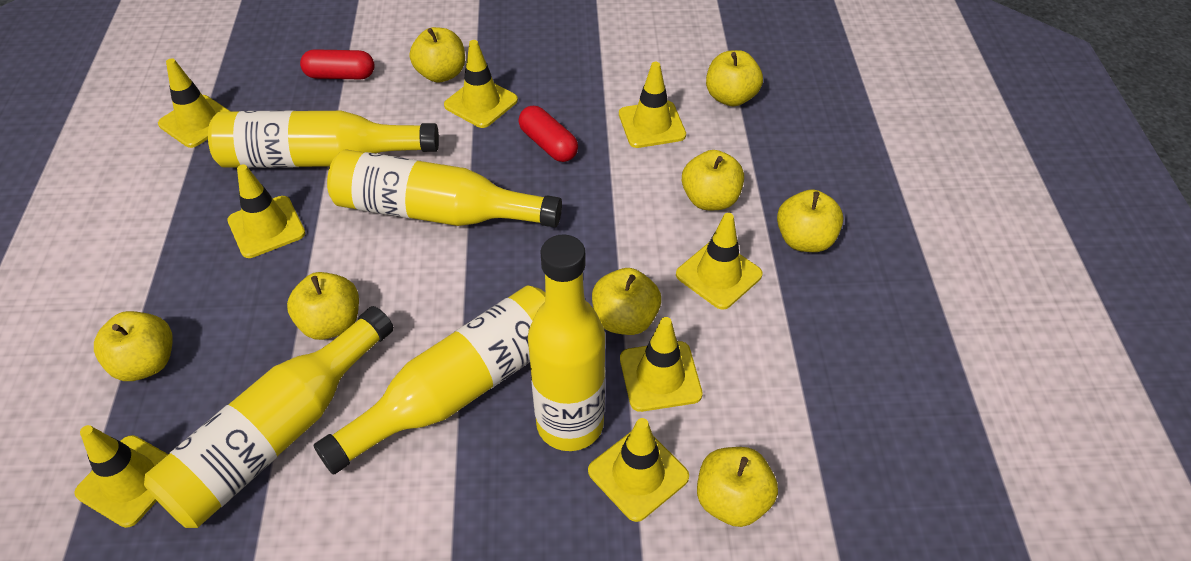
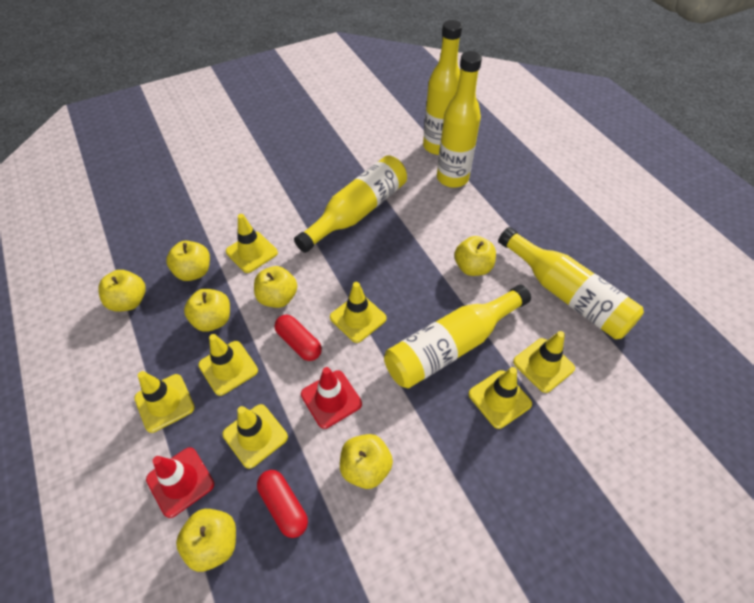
red traffic cone: none = 0 -> [146,447,214,518] [301,367,362,429] = 2
yellow apple: [94,311,173,381] [287,272,359,340] [410,27,465,83] [592,268,661,335] [682,150,744,210] [697,447,778,527] [706,50,763,106] [777,189,843,252] = 8 -> [98,270,146,311] [166,241,210,281] [176,509,236,572] [184,289,230,332] [254,266,297,308] [340,434,393,489] [454,236,496,276] = 7
yellow traffic cone: [74,425,168,528] [158,58,231,148] [227,164,305,258] [444,40,518,128] [588,418,689,522] [619,62,686,148] [620,317,703,412] [676,213,763,310] = 8 -> [134,371,195,433] [198,334,258,396] [222,404,288,469] [226,214,278,273] [330,282,387,343] [468,367,532,429] [513,331,575,393] = 7

